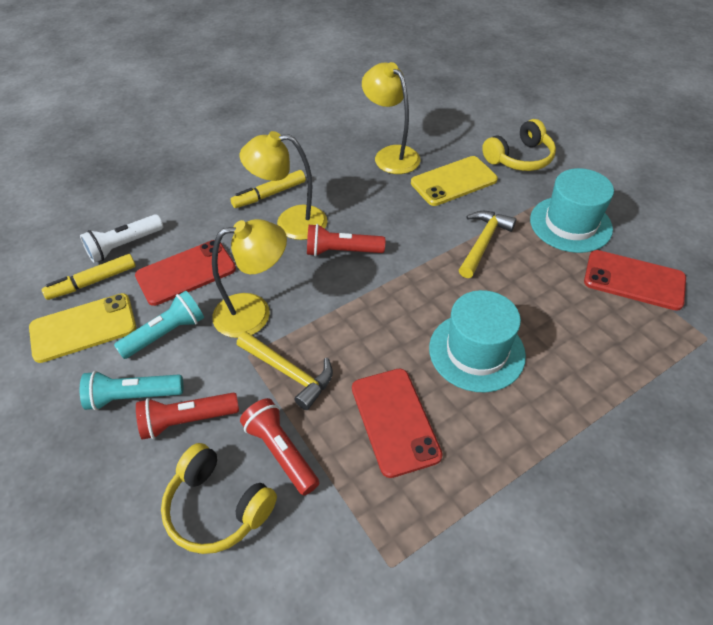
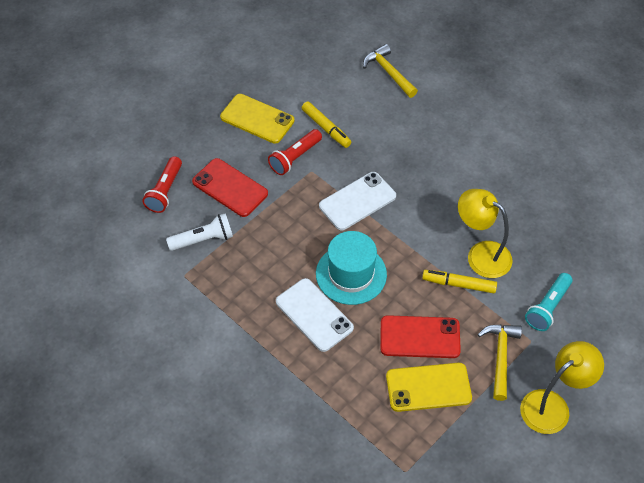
red flashlight: [136,393,239,440] [240,398,319,496] [307,224,385,256] = 3 -> [142,156,182,213] [268,129,322,175] = 2
red phone: [135,240,236,306] [352,369,443,478] [584,250,686,311] = 3 -> [192,158,268,217] [380,315,461,358] = 2
turquoise flashlight: [80,371,183,411] [114,291,204,359] = 2 -> [525,273,572,331] = 1
turquoise hat: [429,290,526,392] [530,168,614,253] = 2 -> [316,231,387,305] = 1
white phone: none = 0 -> [276,278,354,352] [319,172,396,230] = 2
yellow headphones: [161,443,277,554] [482,119,556,171] = 2 -> none = 0
yellow lamp: [212,219,287,338] [240,131,328,240] [362,62,421,174] = 3 -> [458,189,513,278] [520,341,604,434] = 2

